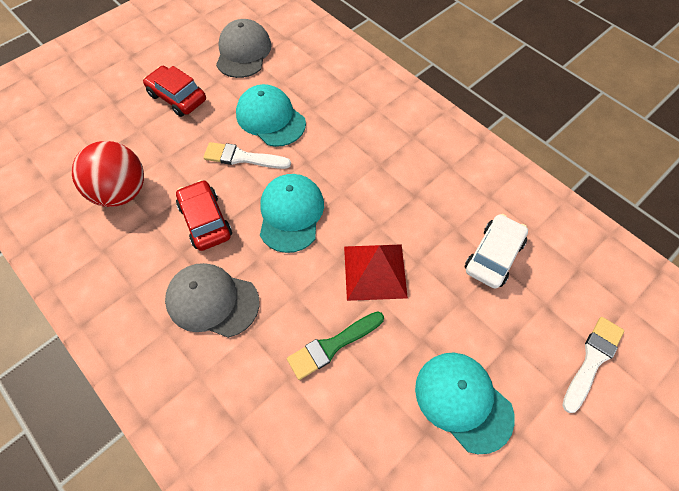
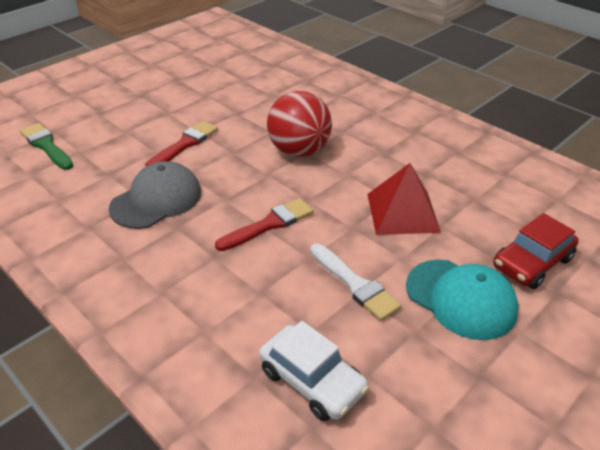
grey cap: [165,263,259,338] [216,19,271,78] = 2 -> [109,161,201,229] = 1
red brush: none = 0 -> [145,121,218,166] [215,198,314,251] = 2
red car: [143,66,206,117] [176,180,232,251] = 2 -> [493,213,579,289] = 1
turquoise cap: [236,84,306,147] [260,174,324,253] [415,353,515,454] = 3 -> [406,259,519,340] = 1
white brush: [203,142,291,169] [562,317,624,413] = 2 -> [310,244,402,321] = 1

